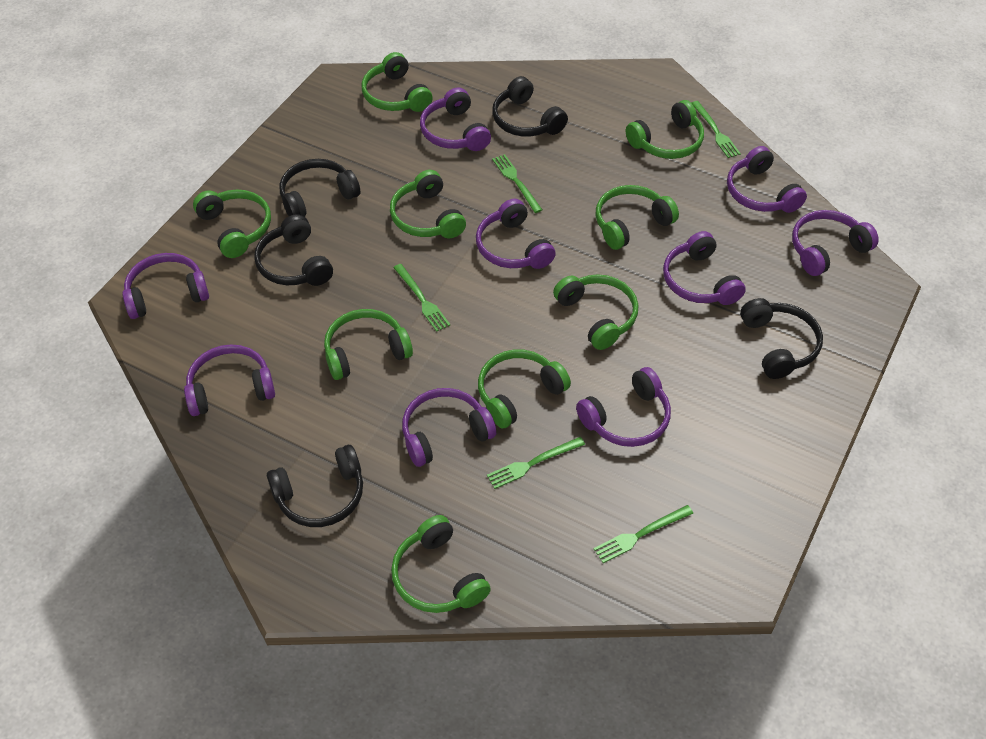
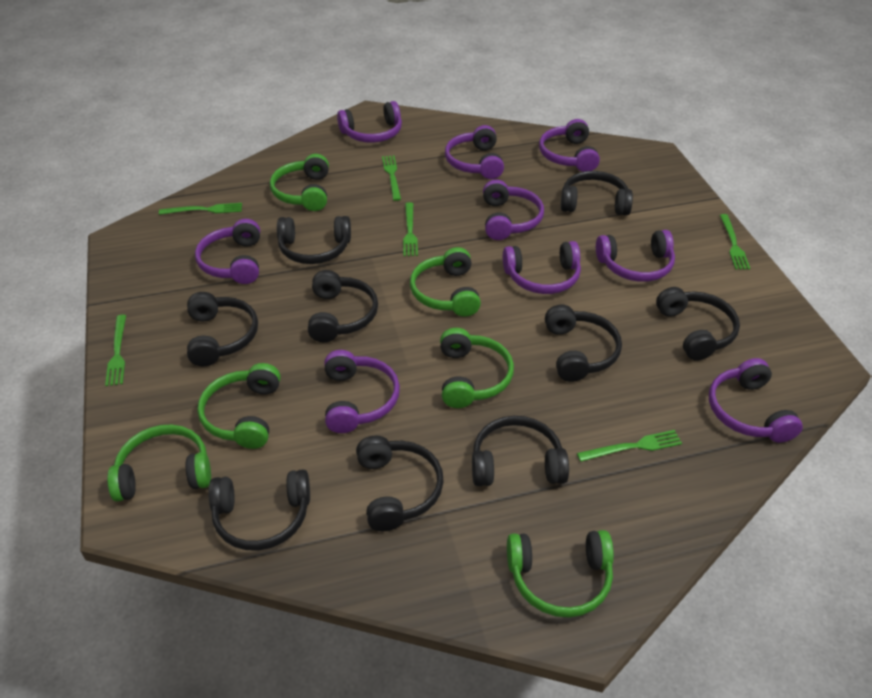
black headphones: [254,214,333,286] [267,445,363,527] [280,159,360,217] [492,76,568,137] [740,298,823,379] = 5 -> [187,292,258,366] [208,470,310,550] [277,216,351,264] [308,270,378,342] [356,436,444,531] [472,416,569,486] [545,305,622,382] [561,171,633,215] [656,287,740,361] = 9
green fork: [393,264,450,332] [487,437,585,489] [492,154,542,213] [593,505,693,563] [692,101,741,158] = 5 -> [105,315,126,386] [159,203,242,215] [382,155,401,201] [403,202,418,256] [577,430,682,462] [720,214,750,270] = 6
green headphones: [193,190,271,258] [324,309,413,380] [362,52,433,112] [390,170,466,238] [391,515,491,613] [478,349,571,428] [553,274,638,350] [595,185,679,250] [626,100,704,159] = 9 -> [107,424,211,501] [197,363,281,449] [270,154,329,211] [410,247,481,317] [440,328,514,408] [507,530,614,618] = 6

